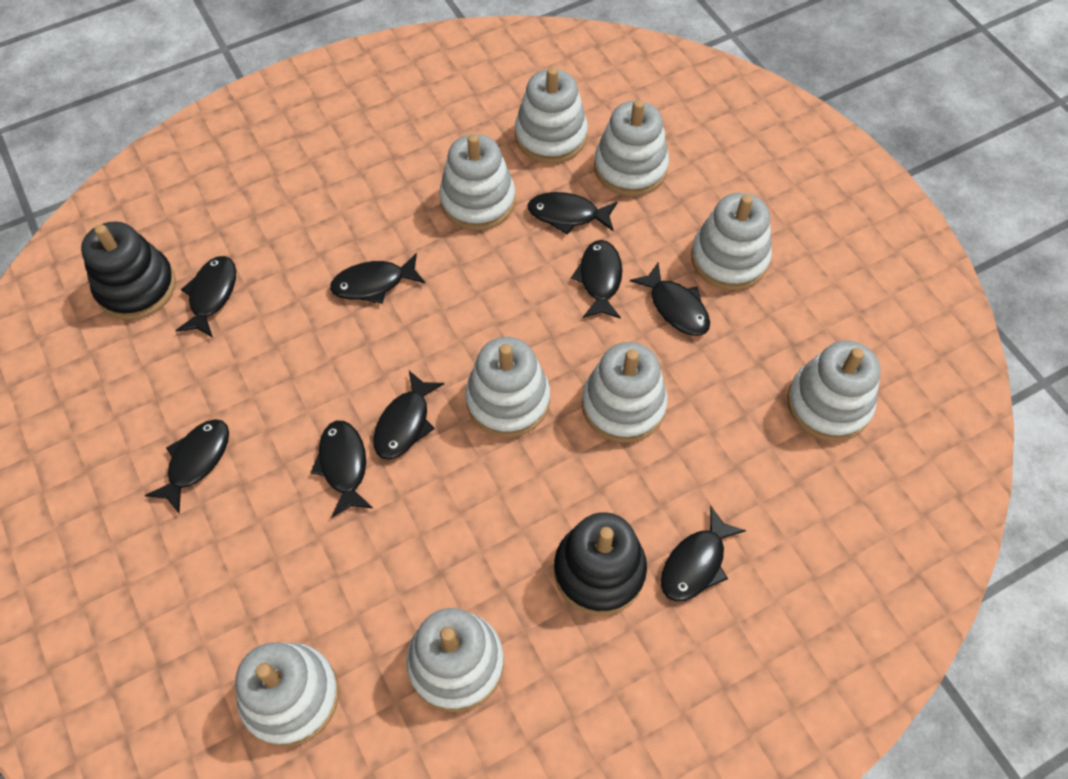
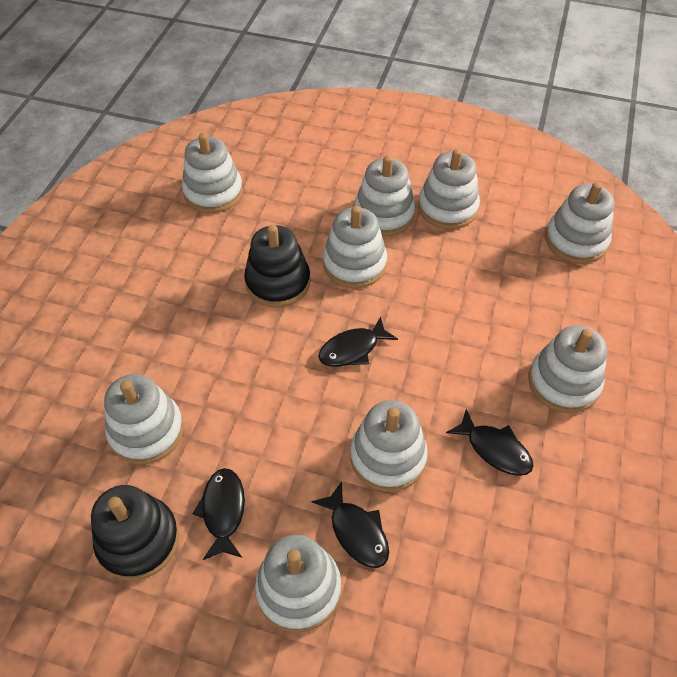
black fish: [145,419,229,514] [176,256,236,338] [311,421,373,518] [330,253,425,304] [373,371,444,460] [527,192,618,235] [571,240,622,319] [630,263,710,336] [661,506,746,601] = 9 -> [192,468,245,560] [311,481,389,568] [318,316,398,367] [446,409,534,476] = 4

